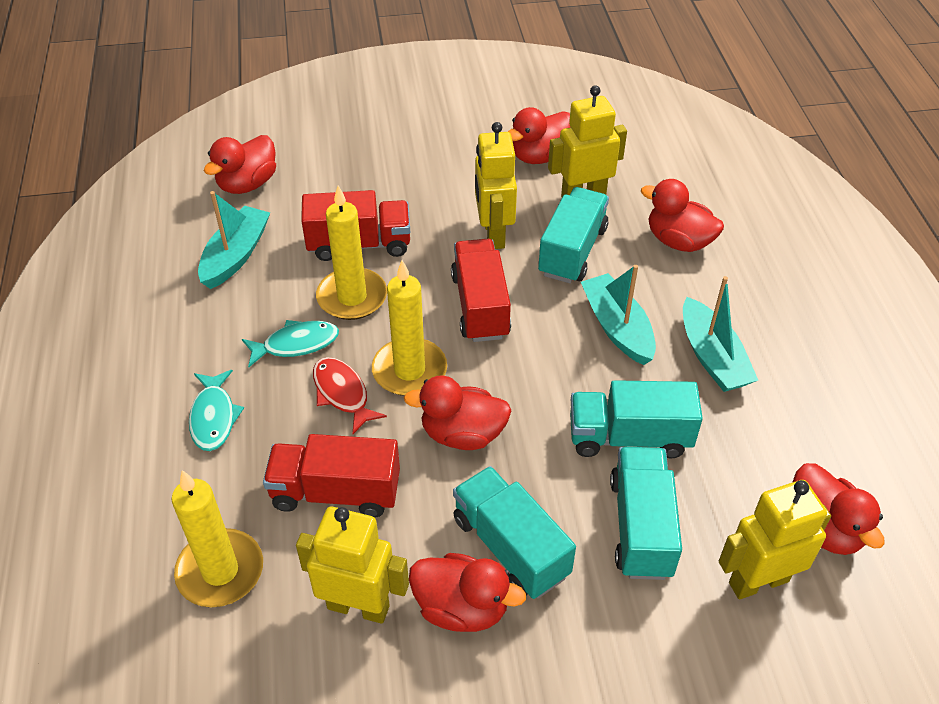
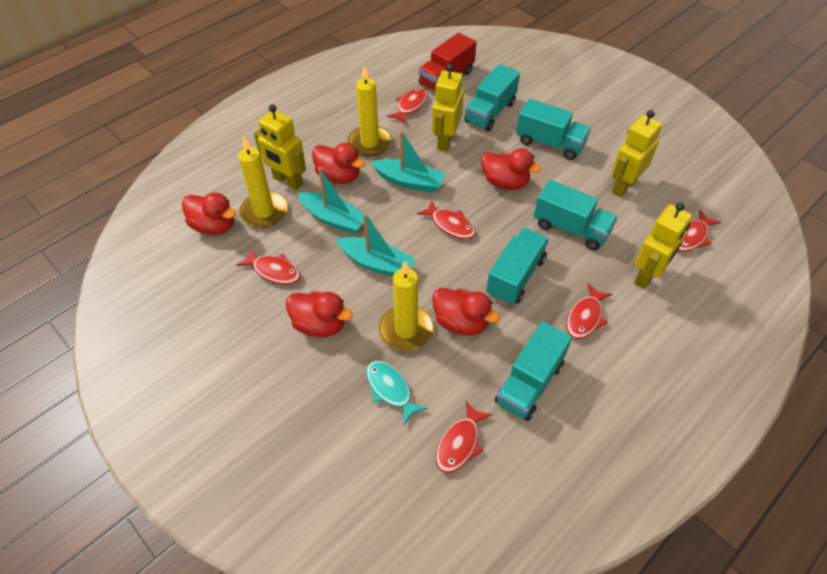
red duck: [204,135,276,194] [404,375,511,450] [409,553,526,632] [508,107,570,164] [641,179,724,252] [792,463,884,555] = 6 -> [182,193,236,235] [286,291,353,337] [312,143,365,184] [432,288,500,336] [481,148,542,190] = 5
red fish: [313,357,387,434] = 1 -> [236,248,301,285] [387,88,428,124] [417,201,476,239] [436,401,492,473] [566,283,612,339] [678,210,721,252] = 6
red truck: [263,434,400,518] [301,190,410,261] [451,239,511,342] = 3 -> [418,33,477,91] = 1
turquoise fish: [189,370,244,451] [242,320,339,367] = 2 -> [366,361,428,425] = 1
turquoise truck: [453,466,576,599] [538,187,609,283] [570,380,703,459] [610,447,682,580] = 4 -> [464,64,520,131] [486,228,549,305] [495,321,572,421] [516,99,591,160] [534,180,618,250] = 5

